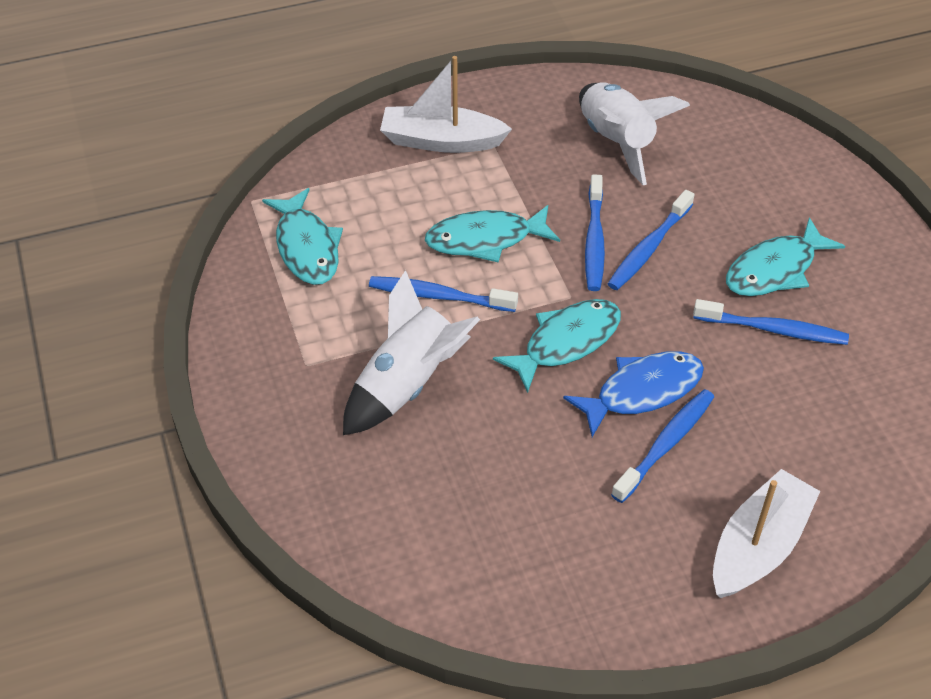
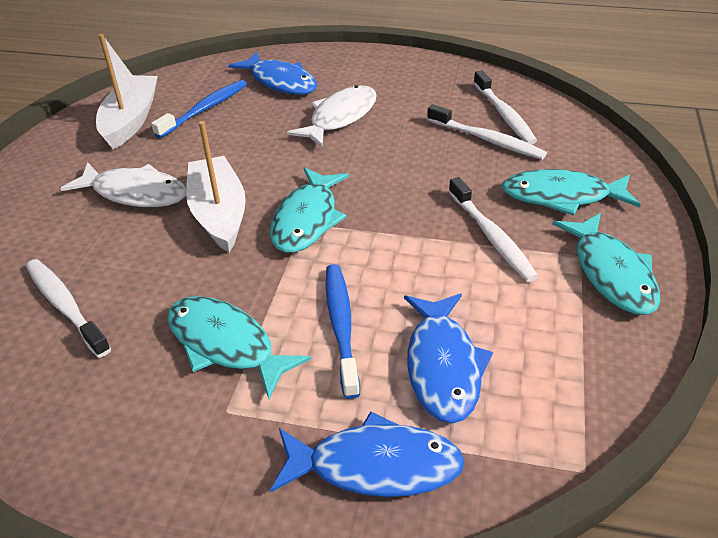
blue fish: [563,351,704,437] = 1 -> [228,52,317,95] [270,411,465,497] [404,293,493,424] = 3
blue toothbrush: [369,276,518,312] [585,174,605,291] [608,190,694,290] [611,389,714,503] [693,299,849,345] = 5 -> [151,80,247,138] [326,264,360,399] = 2
white fish: none = 0 -> [60,162,186,207] [287,85,377,147] = 2
white rocket: [343,270,480,435] [579,82,690,185] = 2 -> none = 0
white toothbrush: none = 0 -> [26,259,111,358] [427,104,547,160] [448,177,539,282] [473,71,537,144] = 4

